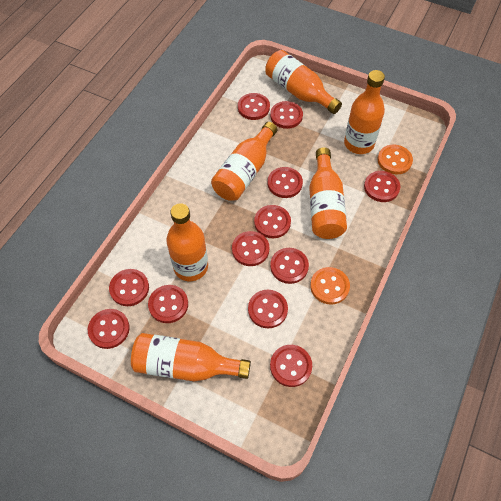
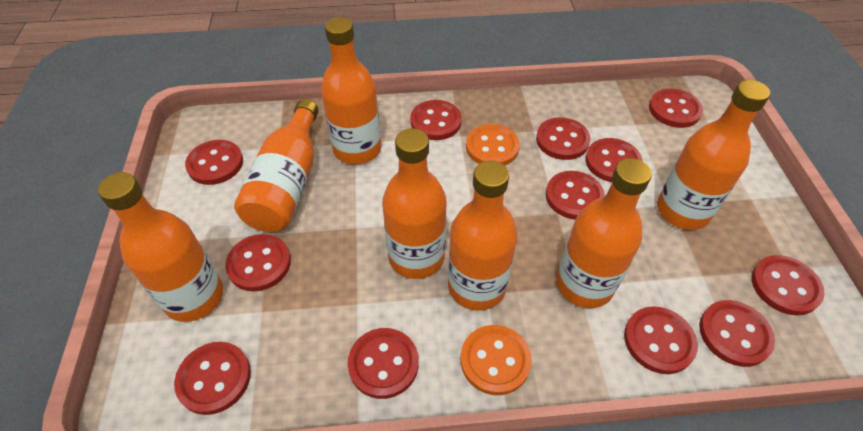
orange bottle: [131,333,251,381] [166,203,208,281] [211,122,277,201] [266,50,342,114] [309,147,347,239] [344,70,385,154] = 6 -> [98,172,223,322] [234,99,319,232] [321,17,381,165] [382,128,446,279] [448,160,518,311] [556,158,652,308] [657,80,770,230] = 7

